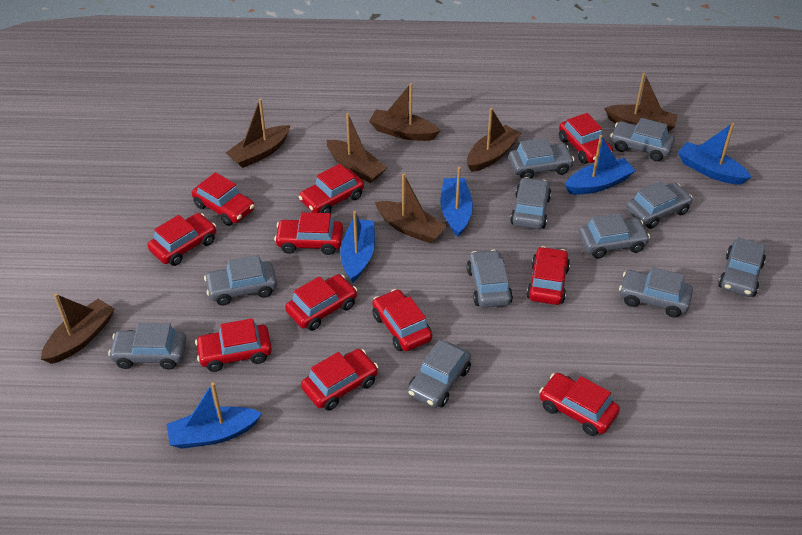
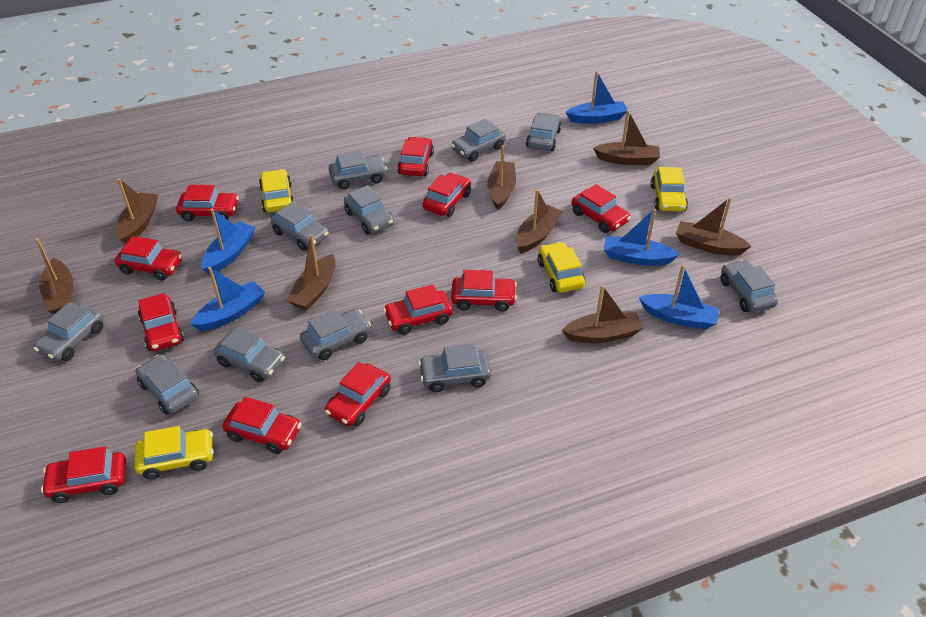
brown boat: [41,293,115,364] [226,98,290,168] [327,113,387,183] [369,83,440,141] [375,174,447,243] [467,108,521,172] [604,73,677,132] = 7 -> [36,239,73,314] [116,179,158,244] [286,234,336,310] [487,145,516,210] [516,189,563,254] [562,285,643,343] [593,110,660,165] [676,197,751,255] = 8
yellow car: none = 0 -> [134,426,214,479] [259,169,294,212] [538,242,585,293] [651,167,688,211] = 4

